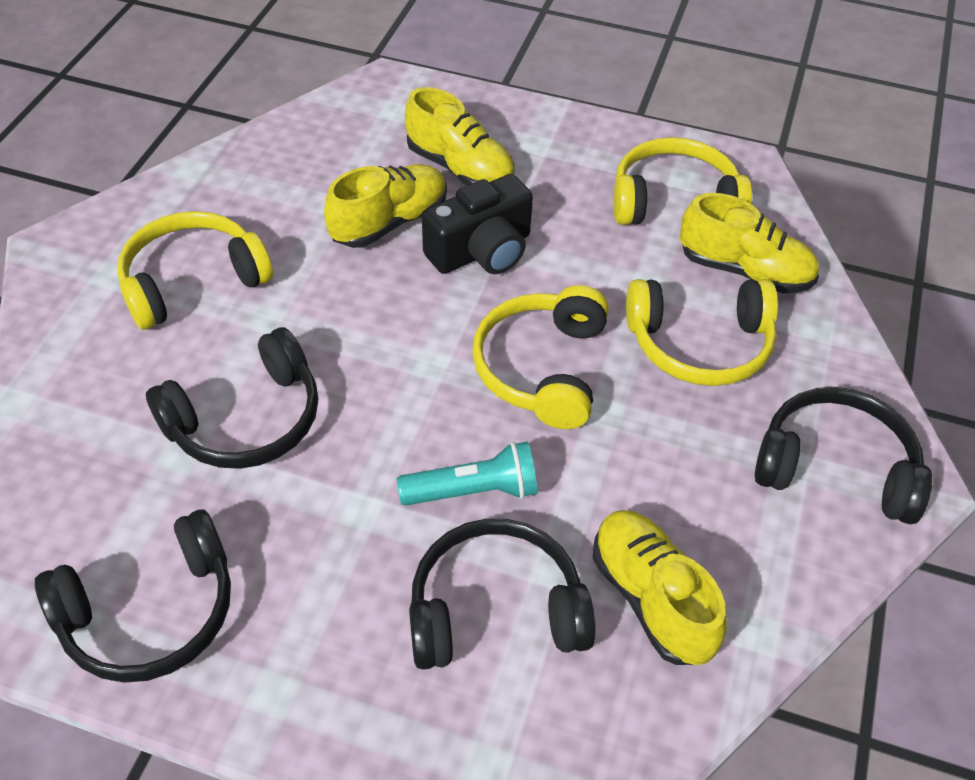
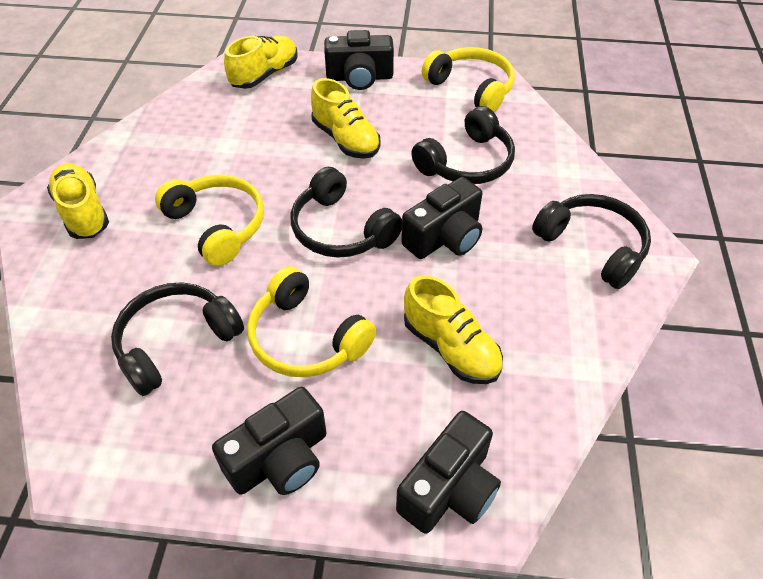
black camera: [422,174,533,274] = 1 -> [212,387,327,495] [324,30,394,90] [396,411,501,534] [401,177,483,259] = 4
turquoise flashlight: [397,441,537,506] = 1 -> none = 0
yellow headphones: [117,211,273,330] [472,285,609,429] [613,137,752,225] [626,279,778,386] = 4 -> [155,175,264,266] [247,266,376,377] [422,47,514,112] = 3

